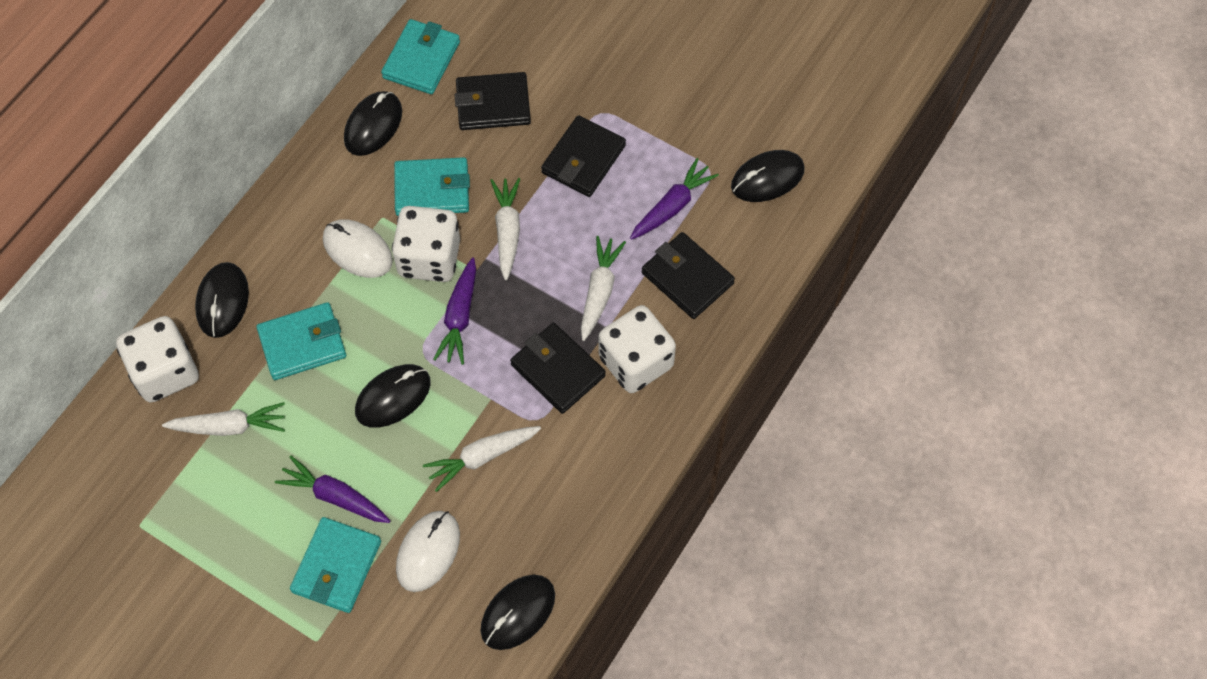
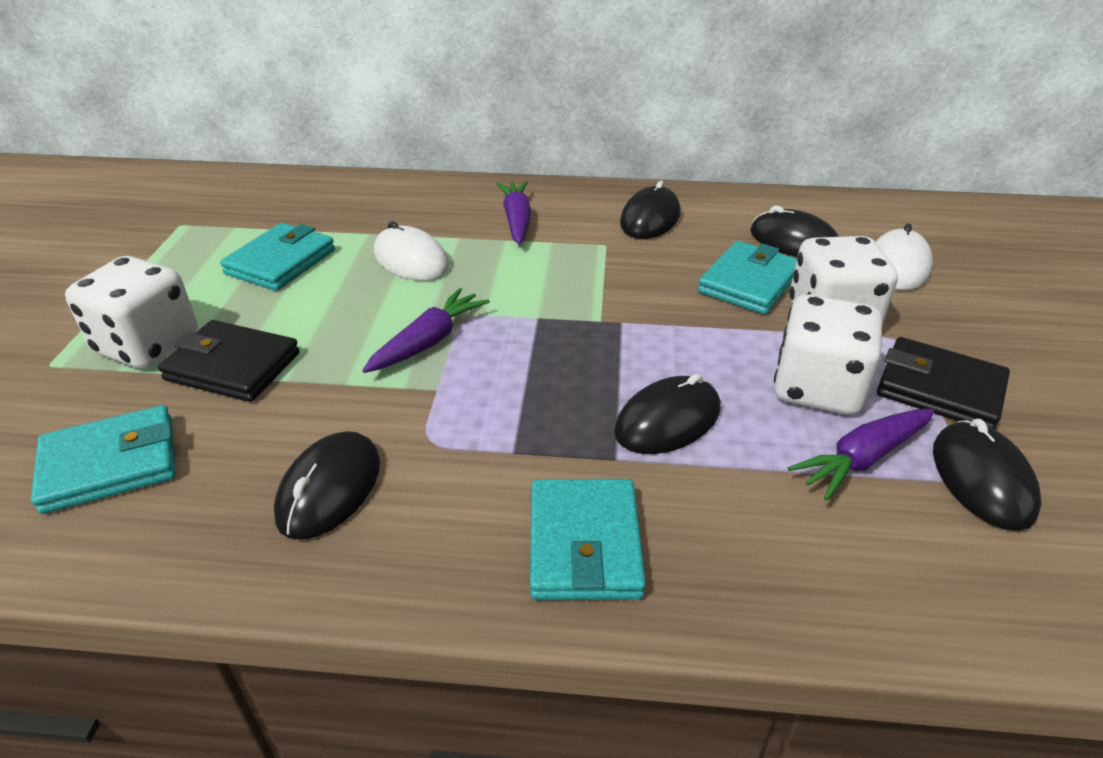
black wallet: [455,72,531,130] [510,323,606,414] [541,115,626,197] [642,232,735,319] = 4 -> [158,320,300,402] [877,337,1010,430] = 2
white carrot: [162,402,285,436] [423,426,541,492] [490,178,520,280] [581,236,626,341] = 4 -> none = 0

